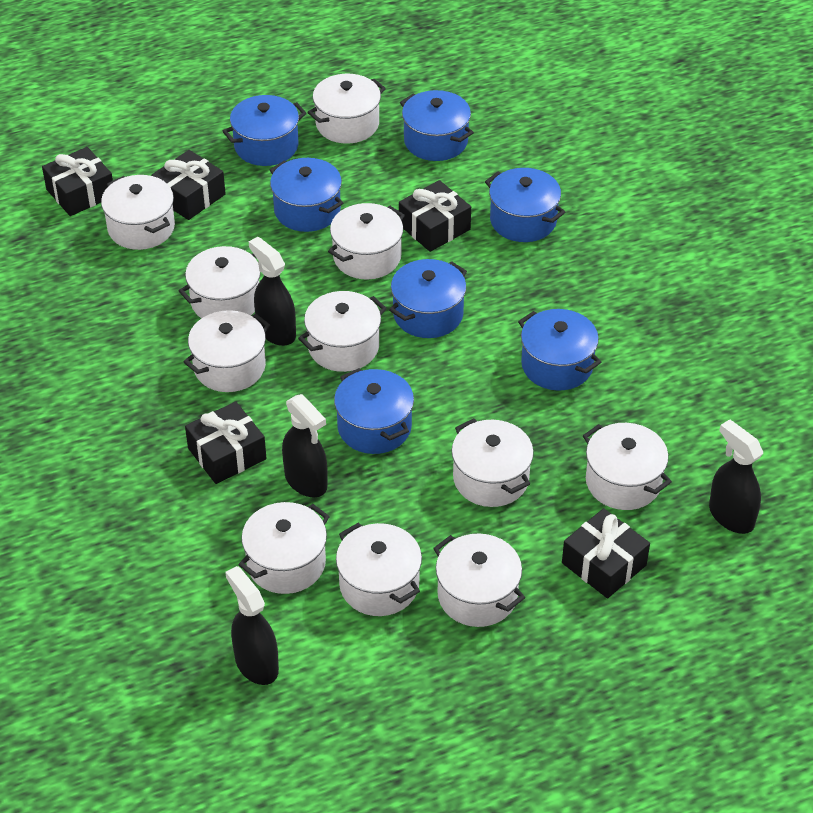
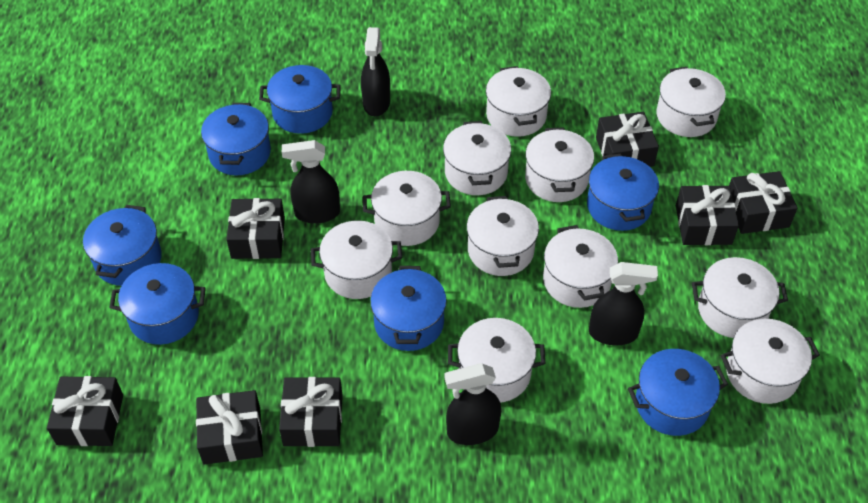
black gift: [42,147,113,216] [151,150,226,220] [185,401,267,484] [399,180,471,252] [562,508,650,598] = 5 -> [47,376,123,446] [196,390,263,465] [226,198,285,259] [279,377,343,447] [596,112,659,167] [676,185,739,245] [729,171,797,234] = 7

